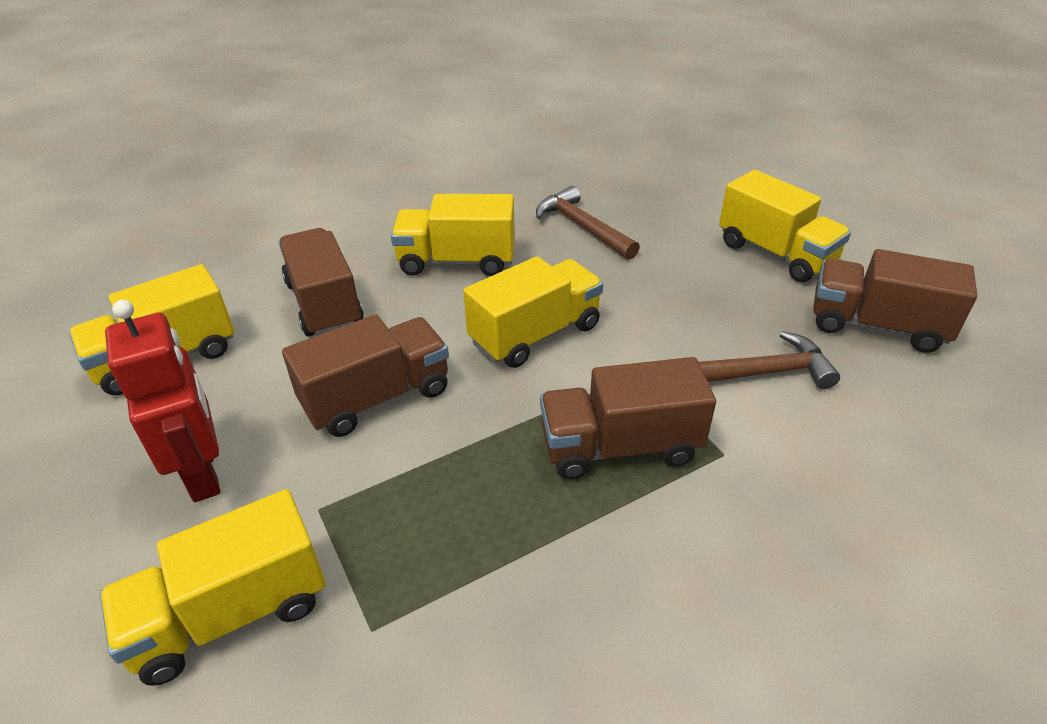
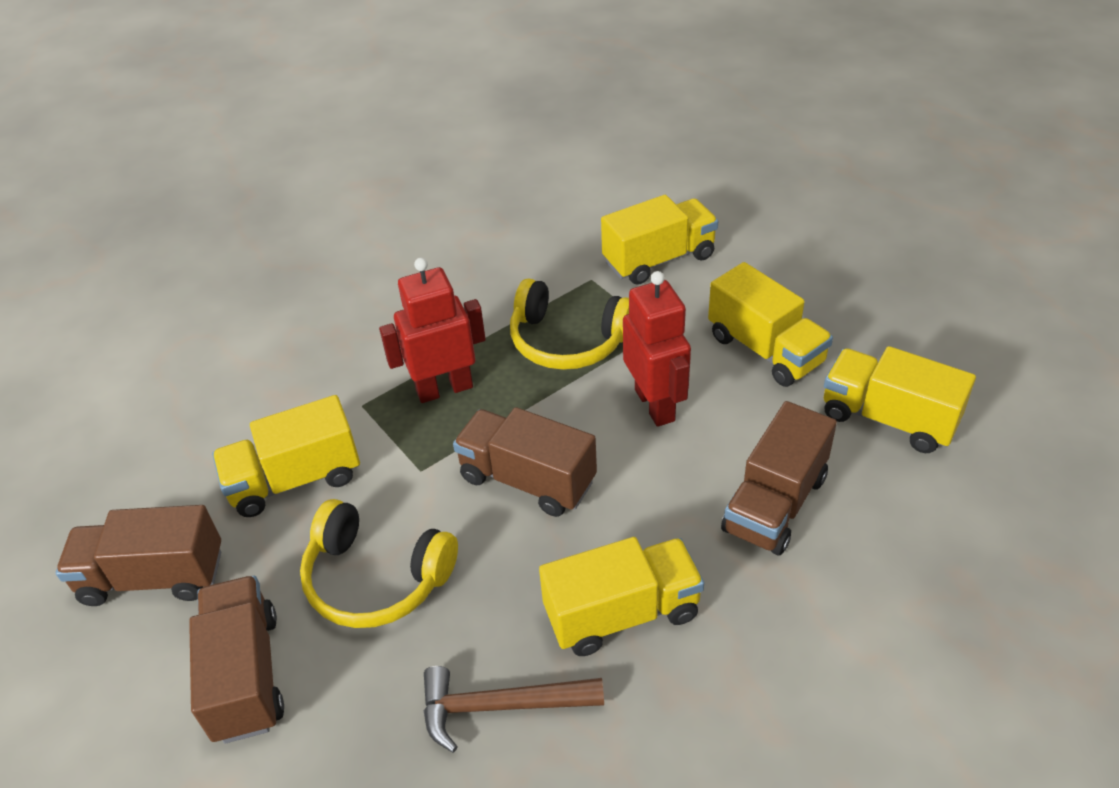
brown hammer: [536,186,640,260] [699,331,840,389] = 2 -> [424,666,604,752] = 1
red robot: [105,300,220,502] = 1 -> [379,258,486,403] [623,271,691,427] = 2
yellow headphones: none = 0 -> [300,499,458,628] [510,279,629,370] = 2

